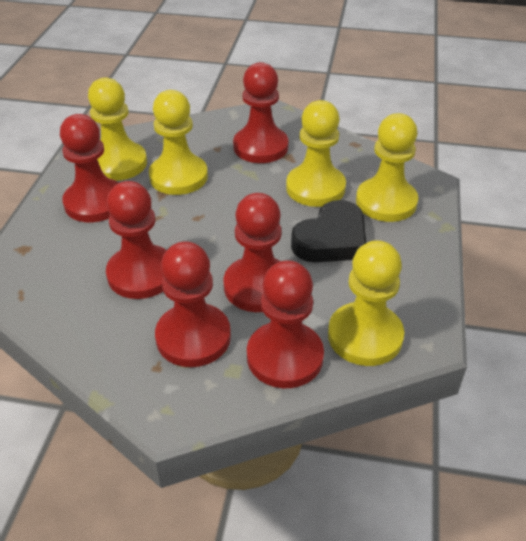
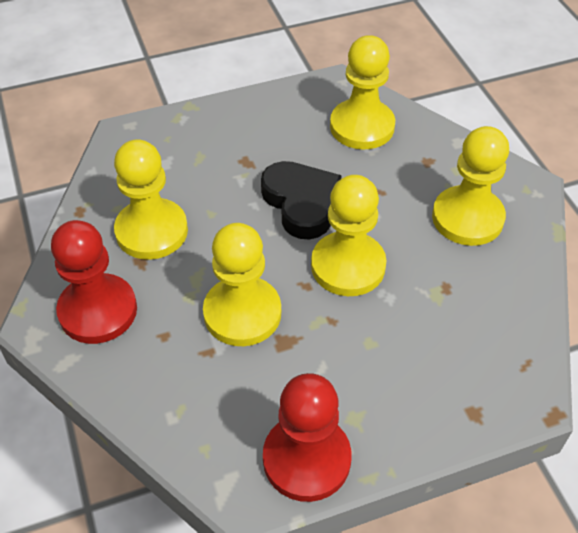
red pawn: [60,114,119,222] [106,181,167,299] [155,241,231,367] [224,193,282,312] [233,62,288,163] [247,260,324,388] = 6 -> [51,220,137,344] [263,373,352,502] = 2

